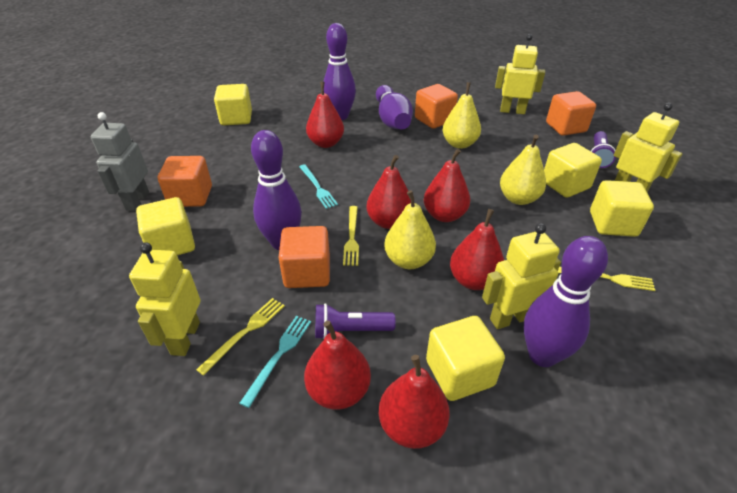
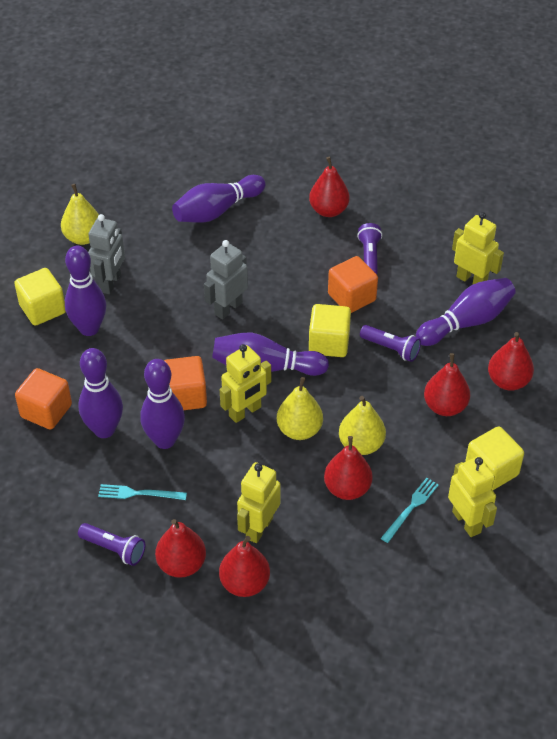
grey robot: [91,112,149,211] = 1 -> [88,214,125,294] [204,240,248,319] = 2
orange cube: [158,156,212,207] [278,226,330,288] [415,84,458,129] [546,91,596,136] = 4 -> [15,368,72,430] [164,356,207,410] [328,256,378,313] = 3
purple bowling pin: [251,130,302,250] [323,23,356,120] [376,85,413,129] [524,236,608,367] = 4 -> [65,246,106,336] [78,348,123,438] [140,359,185,449] [172,175,266,223] [212,333,329,376] [416,278,516,346] = 6
purple flashlight: [315,303,396,339] [591,131,616,168] = 2 -> [78,523,145,566] [357,223,382,274] [360,325,421,362] = 3
yellow cube: [136,197,195,255] [214,84,252,125] [426,316,505,401] [544,143,602,198] [590,180,654,237] = 5 -> [14,268,66,326] [309,304,351,357] [465,426,524,490] = 3
yellow fork: [196,298,285,376] [343,206,359,266] [558,267,655,291] = 3 -> none = 0

